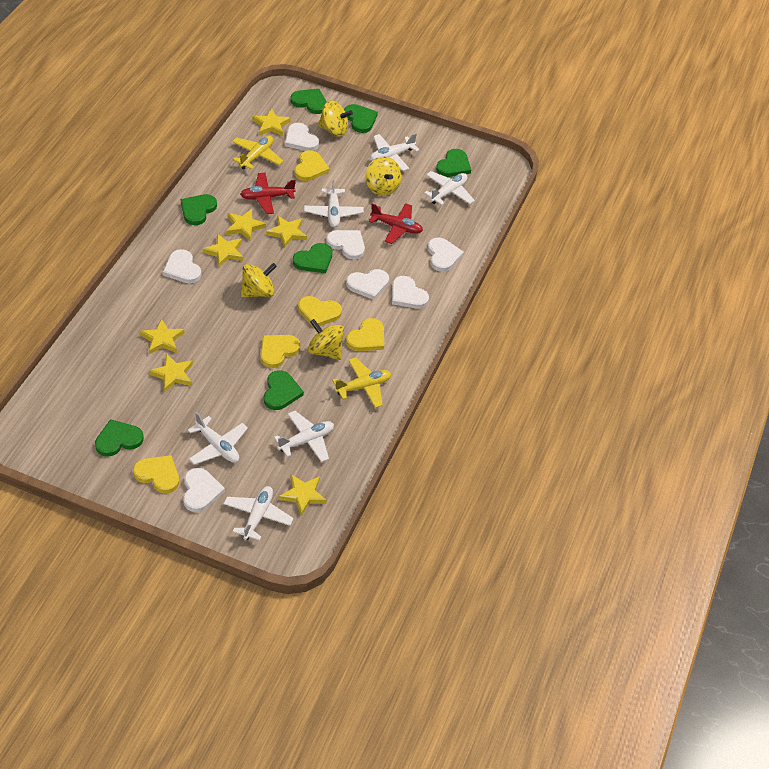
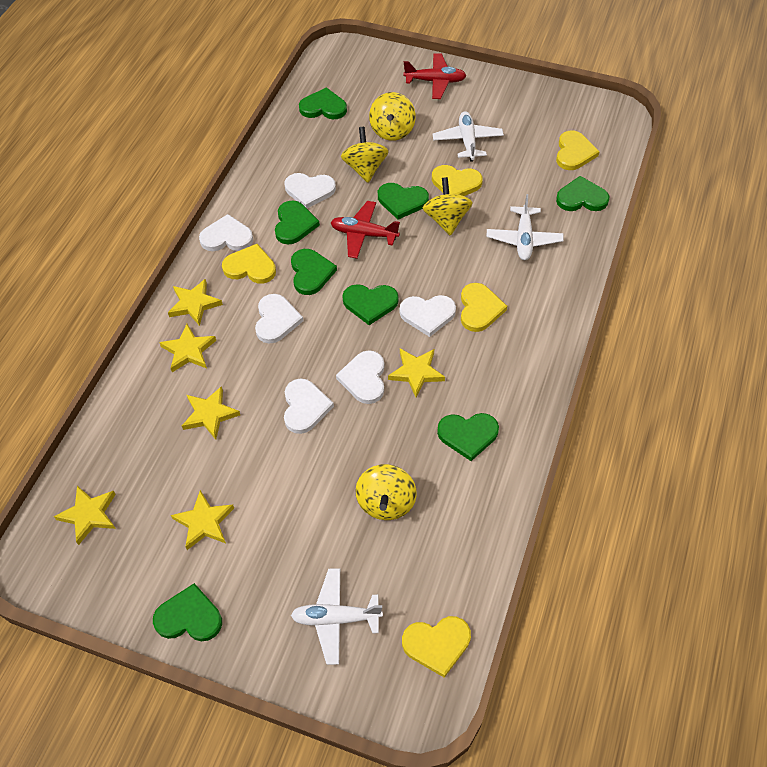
green heart: [95,419,144,457] [181,194,217,225] [264,370,304,410] [291,89,327,114] [293,243,332,273] [344,104,378,133] [436,149,471,177] = 7 -> [153,583,222,642] [275,200,320,244] [291,249,337,295] [299,87,347,119] [342,284,399,325] [378,183,429,220] [437,413,499,461] [556,176,609,211] = 8
white heart: [163,249,201,283] [183,468,225,512] [285,123,319,151] [326,230,365,260] [346,269,389,300] [392,276,429,309] [428,237,464,272] = 7 -> [199,214,253,251] [255,294,303,344] [284,173,336,208] [284,379,334,434] [336,351,384,404] [400,295,456,337] = 6
white plane: [188,412,248,465] [223,486,294,541] [274,411,334,462] [304,178,364,227] [370,133,419,171] [424,171,475,205] = 6 -> [291,568,383,665] [432,111,504,162] [487,194,564,260] = 3
yellow plane: [232,136,283,170] [332,357,391,408] = 2 -> none = 0
yellow star: [140,318,184,354] [149,354,193,392] [203,234,243,267] [226,209,266,241] [252,108,290,136] [266,215,307,248] [279,474,327,516] = 7 -> [54,486,116,545] [159,324,216,372] [168,279,223,326] [171,490,234,550] [182,386,240,440] [388,349,445,397] = 6

